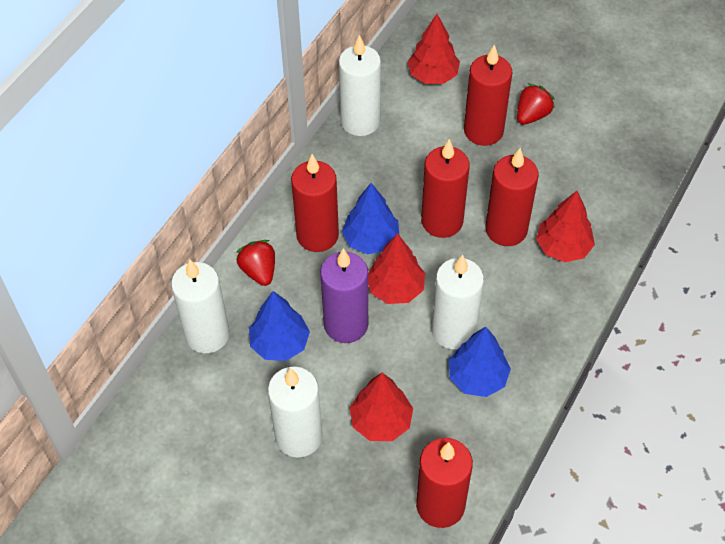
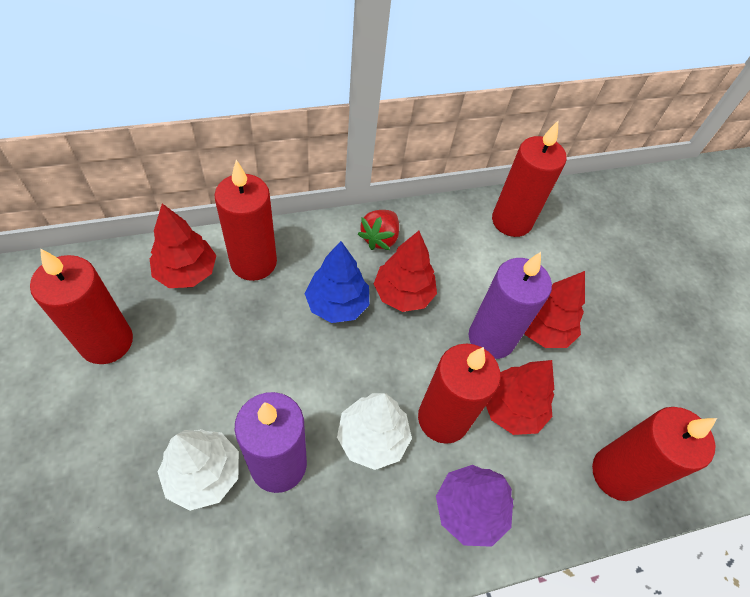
blue tree: [249,291,310,361] [342,183,399,254] [449,327,511,397] = 3 -> [305,241,369,323] = 1
purple candle: [320,248,368,343] = 1 -> [235,392,307,493] [469,252,552,359] = 2
purple tree: none = 0 -> [436,465,514,547] = 1
red strawberry: [236,240,275,286] [517,83,555,125] = 2 -> [358,210,399,250] = 1
white candle: [171,259,229,353] [268,367,322,457] [339,35,381,136] [432,255,484,349] = 4 -> none = 0
white tree: none = 0 -> [158,429,239,511] [337,393,412,470] = 2

